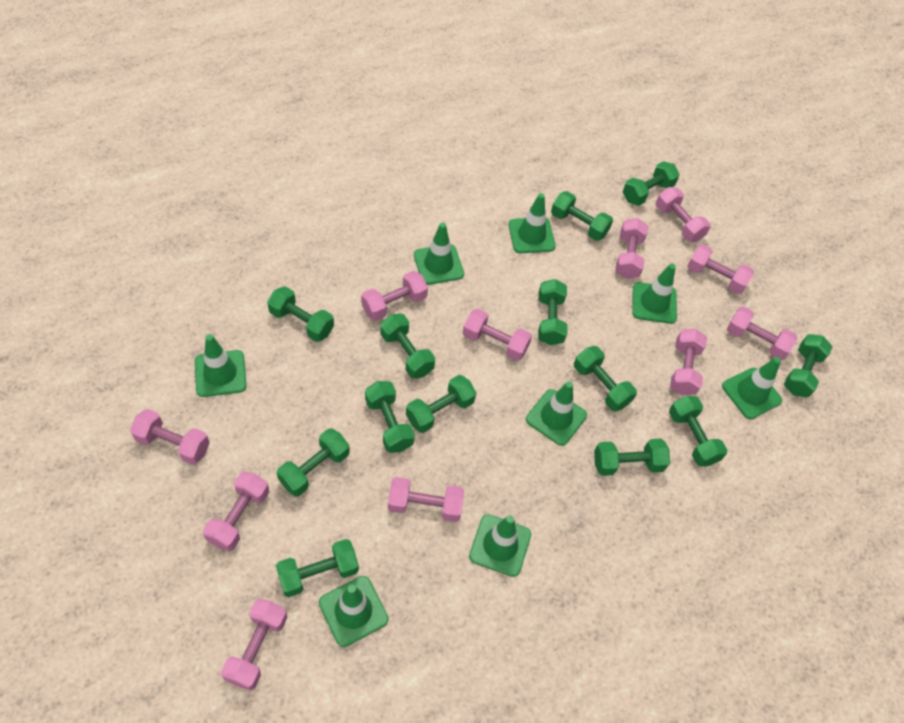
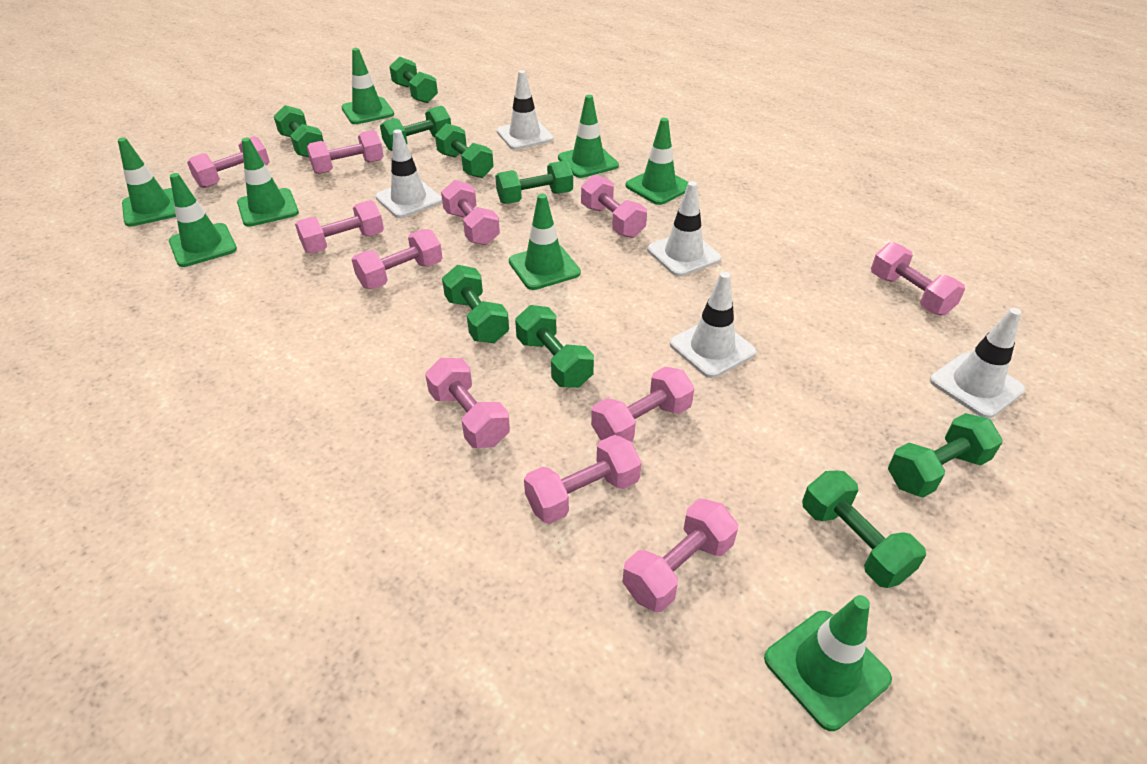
green dumbbell: [267,286,334,342] [276,539,359,597] [277,428,350,496] [365,381,415,453] [380,314,435,379] [406,375,476,433] [538,279,567,345] [551,191,613,241] [574,346,637,411] [594,439,670,476] [623,161,680,206] [669,396,727,467] [784,334,832,398] = 13 -> [274,105,324,157] [380,106,451,151] [389,56,438,103] [435,123,494,178] [442,265,509,343] [495,160,573,204] [515,305,594,388] [802,470,926,588] [888,413,1003,498] = 9
white traffic cone: none = 0 -> [376,129,442,218] [497,70,554,150] [647,181,721,276] [670,272,756,378] [930,308,1025,418] = 5

